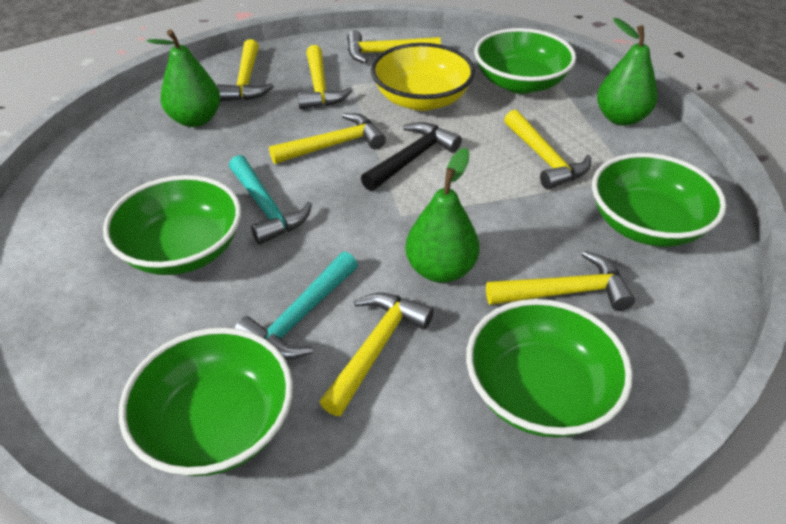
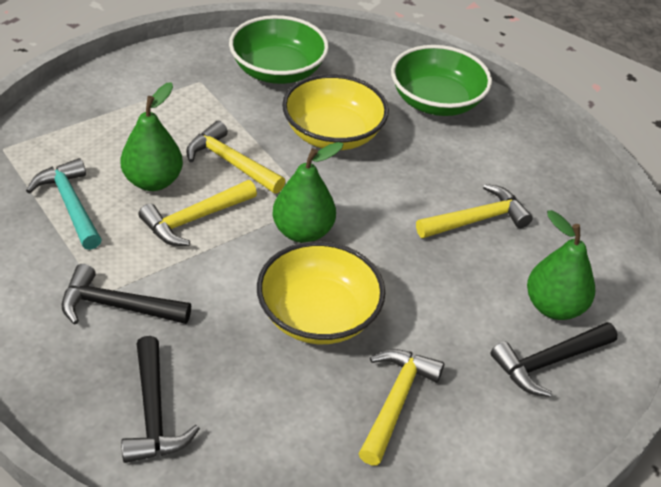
black hammer: [361,122,462,191] = 1 -> [62,264,191,325] [121,336,200,463] [491,322,618,397] = 3
green bowl: [103,175,241,275] [119,328,293,476] [466,299,633,438] [474,28,576,94] [592,153,726,247] = 5 -> [229,15,329,84] [391,45,492,116] = 2
turquoise hammer: [229,155,312,245] [234,252,358,360] = 2 -> [26,158,102,250] = 1
yellow bowl: [371,43,475,111] = 1 -> [257,241,385,344] [282,74,389,150] = 2
yellow hammer: [217,39,274,102] [269,113,386,164] [298,45,353,110] [320,293,434,416] [347,30,441,63] [486,251,635,311] [504,110,591,189] = 7 -> [138,180,257,246] [186,121,285,194] [359,349,444,465] [416,184,532,238] = 4

